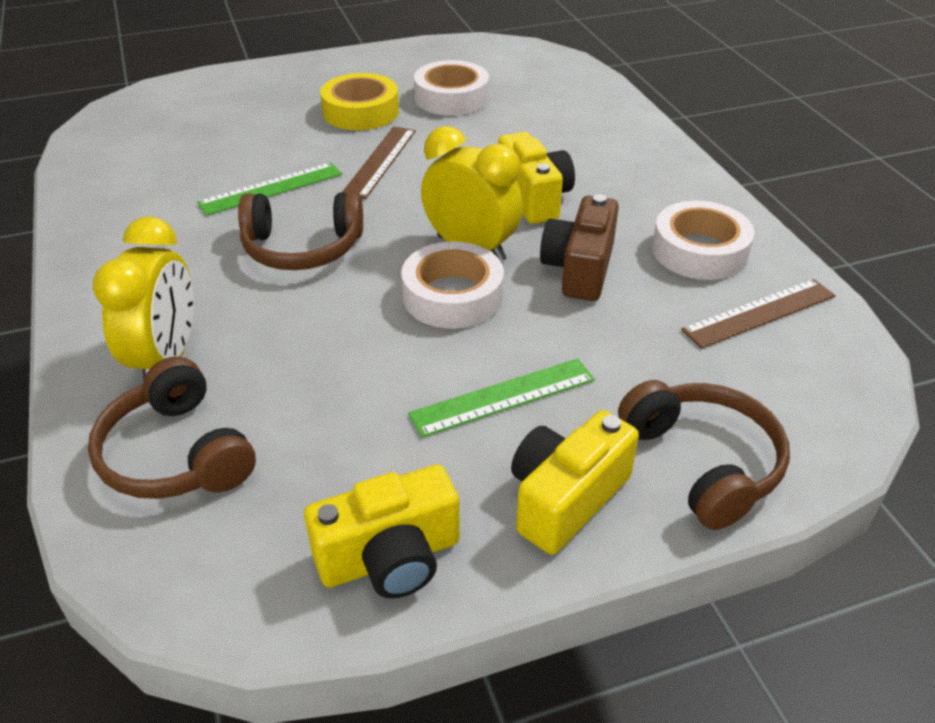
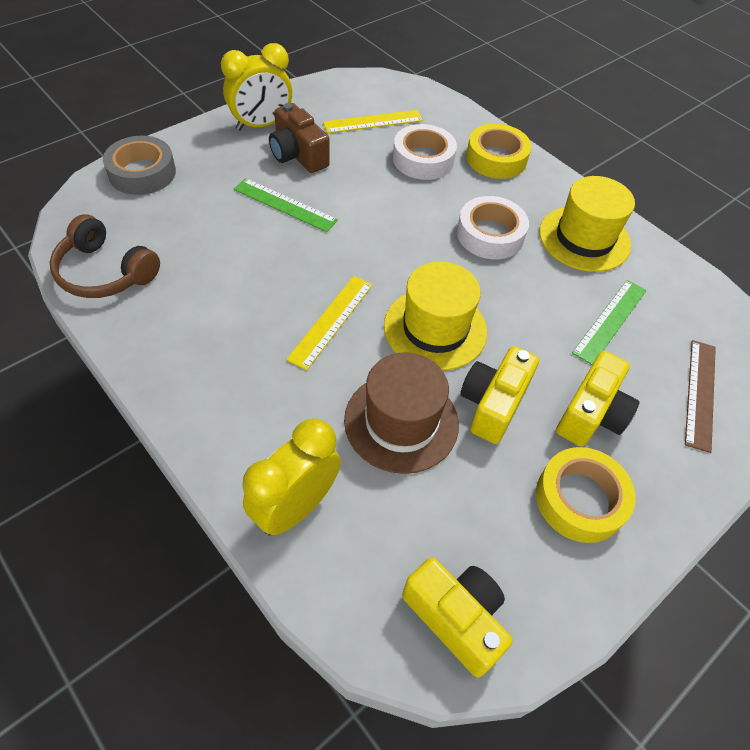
brown hat: none = 0 -> [344,352,459,474] = 1
brown headphones: [88,356,256,499] [238,192,363,270] [618,380,790,530] = 3 -> [50,214,160,298] = 1
brown ruler: [342,127,416,199] [681,279,836,349] = 2 -> [685,340,716,453] = 1
grey tape: none = 0 -> [103,136,176,195] = 1
white tape: [401,241,504,329] [414,60,489,116] [652,201,754,280] = 3 -> [393,124,457,180] [457,196,529,259] = 2
yellow hat: none = 0 -> [384,262,487,371] [539,176,635,272] = 2
yellow ruler: none = 0 -> [286,276,373,370] [323,110,423,133] = 2
yellow tape: [320,73,399,130] = 1 -> [466,124,531,179] [536,447,636,543] = 2

